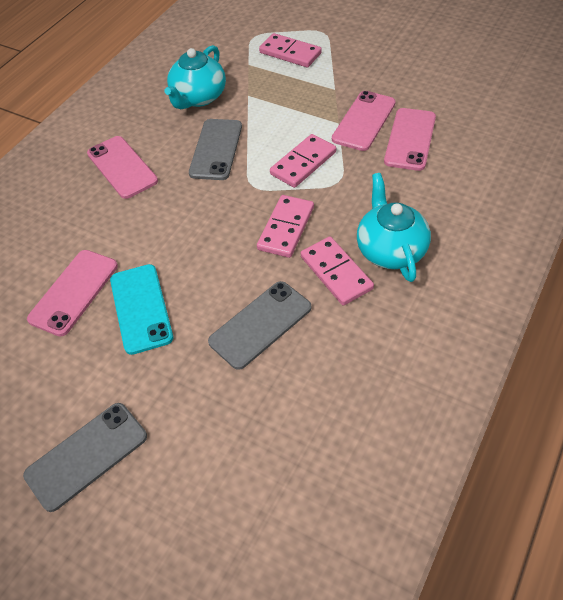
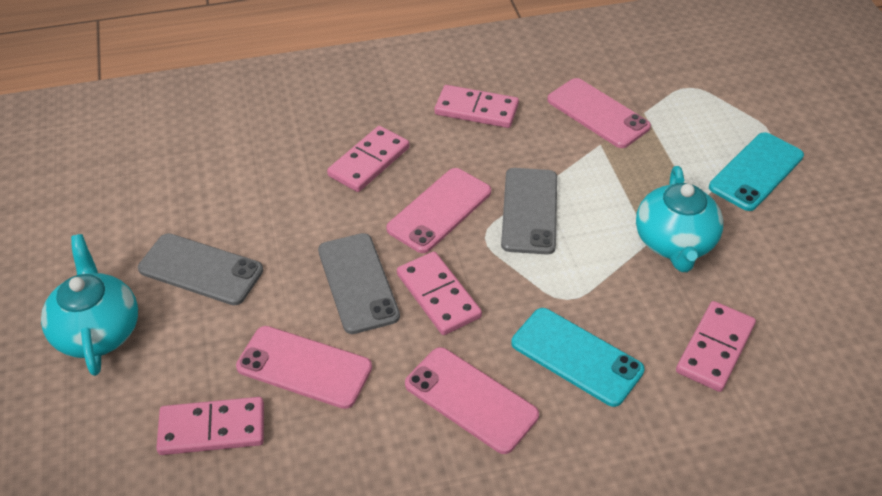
pink domino: [257,195,314,258] [259,33,322,67] [270,134,336,188] [301,237,374,305] = 4 -> [156,397,264,455] [327,126,409,192] [397,251,482,335] [435,85,519,128] [676,301,756,392] = 5
turquoise phone: [110,264,173,355] = 1 -> [511,308,645,407] [709,132,804,211] = 2

